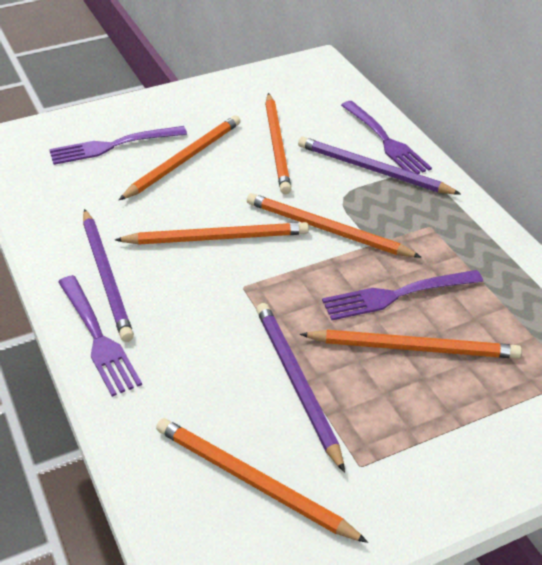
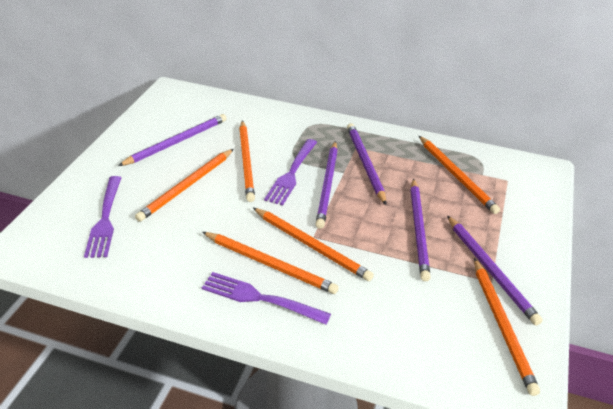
purple fork: [49,126,187,165] [58,275,142,397] [322,270,483,320] [341,101,432,174] = 4 -> [84,176,122,258] [202,272,331,325] [264,139,317,205] = 3
purple pencil: [83,209,134,342] [256,303,345,473] [298,137,461,194] = 3 -> [118,114,227,166] [315,141,338,229] [347,123,386,205] [410,178,431,281] [447,216,543,325] = 5

